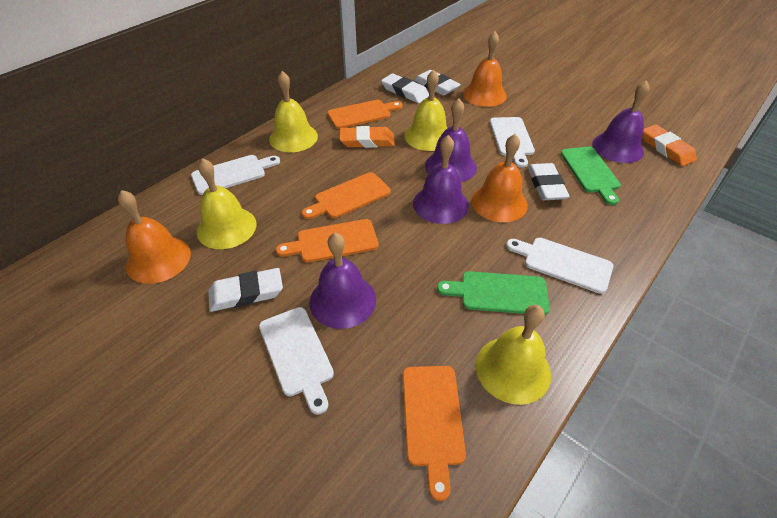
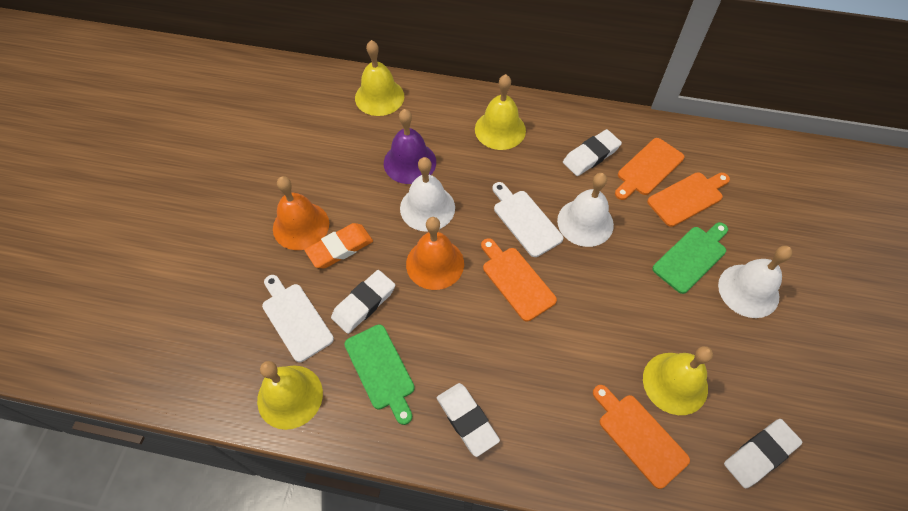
orange bell: [118,190,191,284] [463,31,507,107] [471,134,528,222] = 3 -> [273,176,329,250] [406,217,464,290] = 2
orange eraser: [339,126,395,148] [642,124,697,166] = 2 -> [305,223,373,268] = 1
purple bell: [309,233,376,329] [413,135,469,224] [425,99,477,182] [592,80,650,163] = 4 -> [384,109,436,184] = 1
white bell: none = 0 -> [400,157,455,232] [557,173,614,247] [718,246,793,318] = 3
white cutting board: [191,155,280,195] [259,307,334,415] [490,117,535,168] [506,238,613,294] = 4 -> [262,275,334,362] [492,182,564,257] = 2

